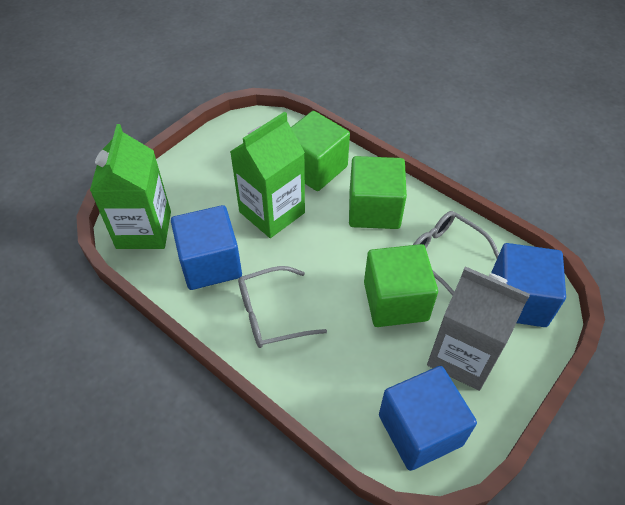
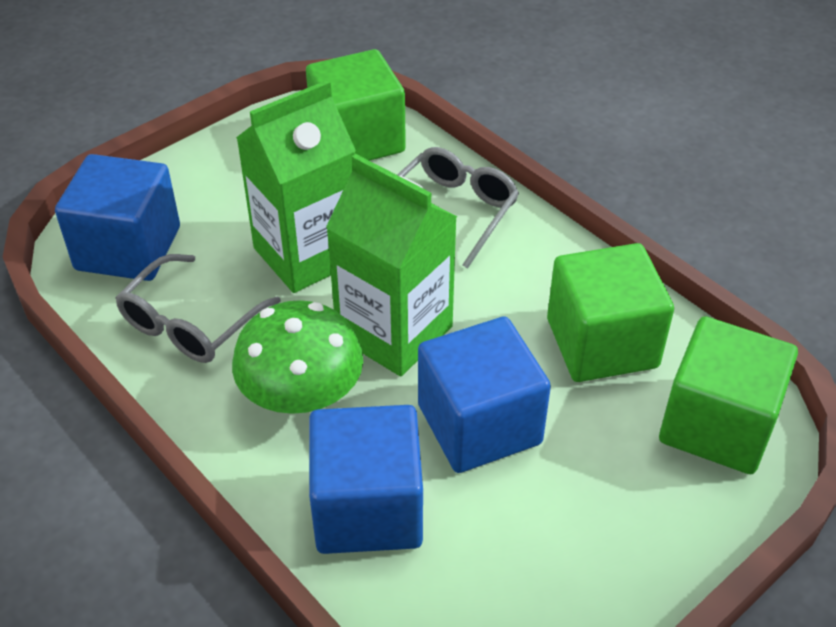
green mushroom: none = 0 -> [232,300,363,414] = 1
grey carton: [427,266,530,391] = 1 -> none = 0

